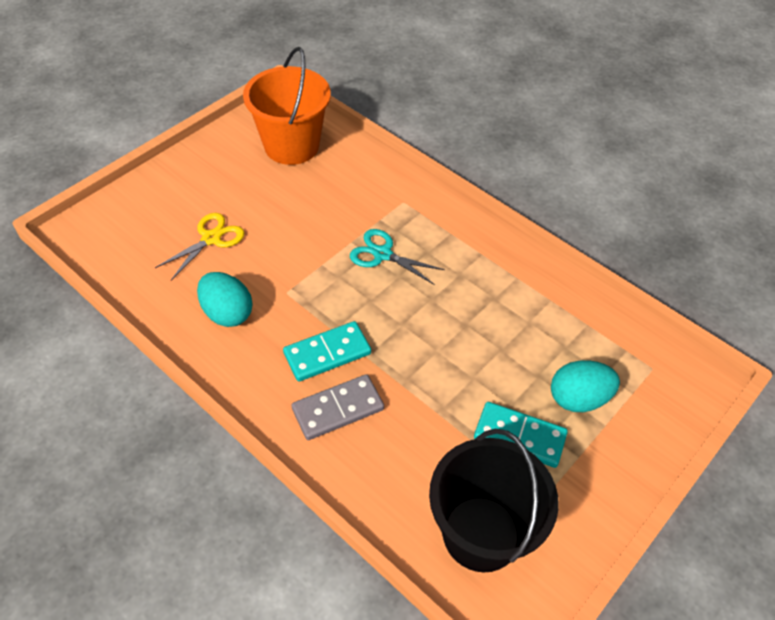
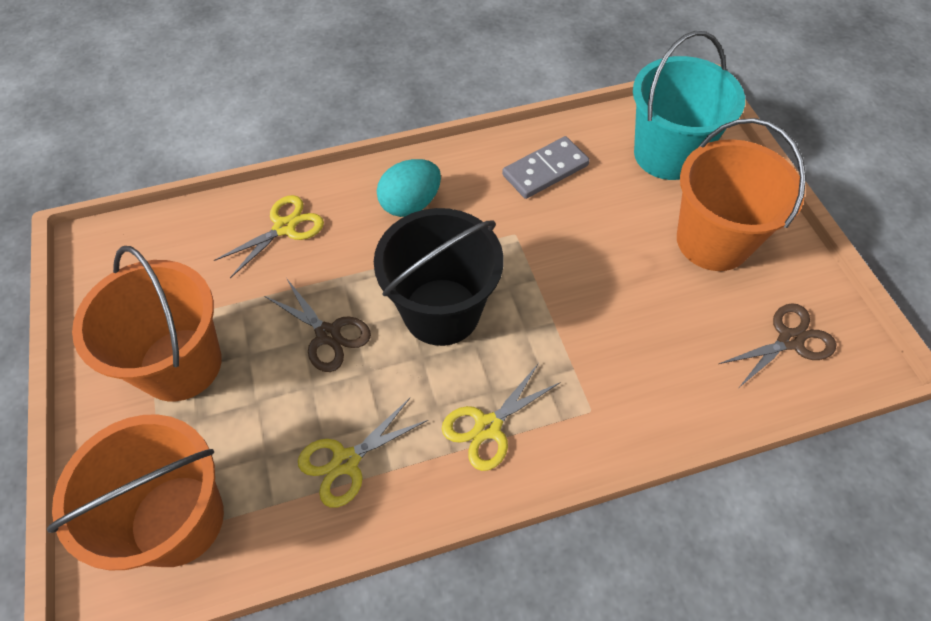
brown scissors: none = 0 -> [265,278,371,372] [719,303,837,387] = 2
orange bucket: [243,47,331,165] = 1 -> [47,414,224,571] [72,246,222,401] [677,118,806,271] = 3
turquoise bucket: none = 0 -> [633,31,745,180] = 1
turquoise domino: [283,321,371,382] [474,402,568,468] = 2 -> none = 0
turquoise egg: [197,272,253,327] [551,361,620,412] = 2 -> [377,159,441,217] = 1
turquoise scissors: [350,229,445,285] = 1 -> none = 0
yellow scissors: [155,213,245,280] = 1 -> [214,195,324,278] [298,398,428,508] [442,363,561,471] = 3

